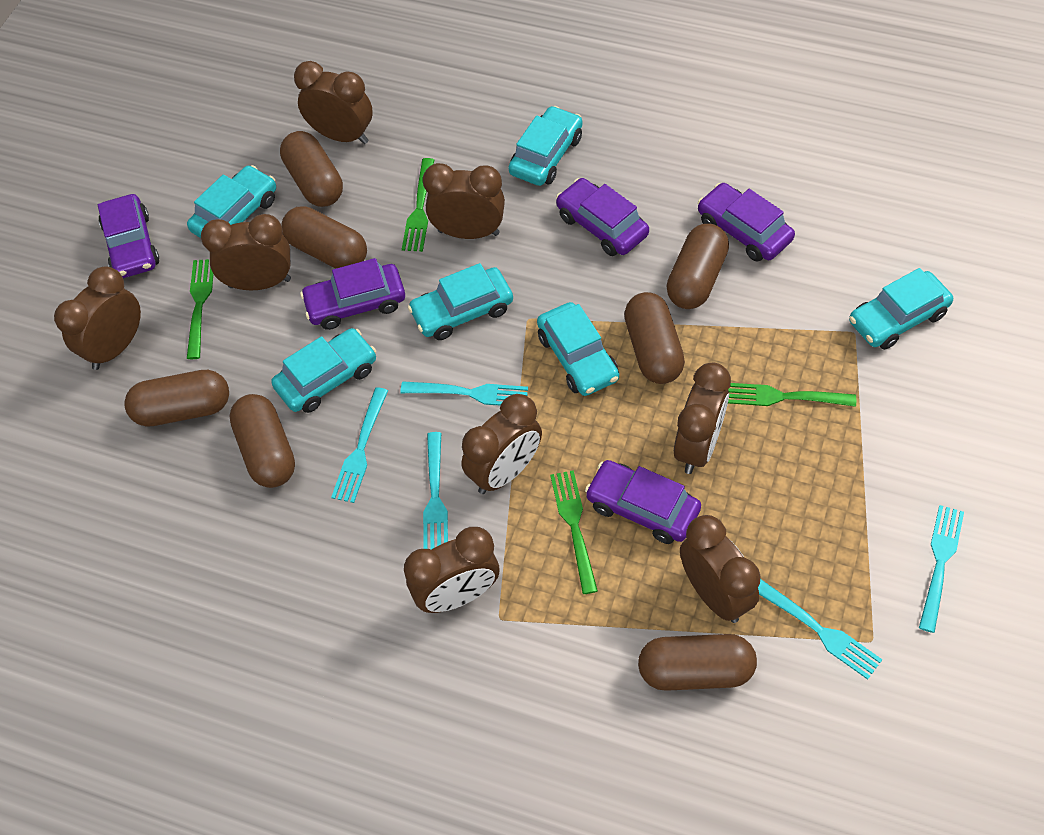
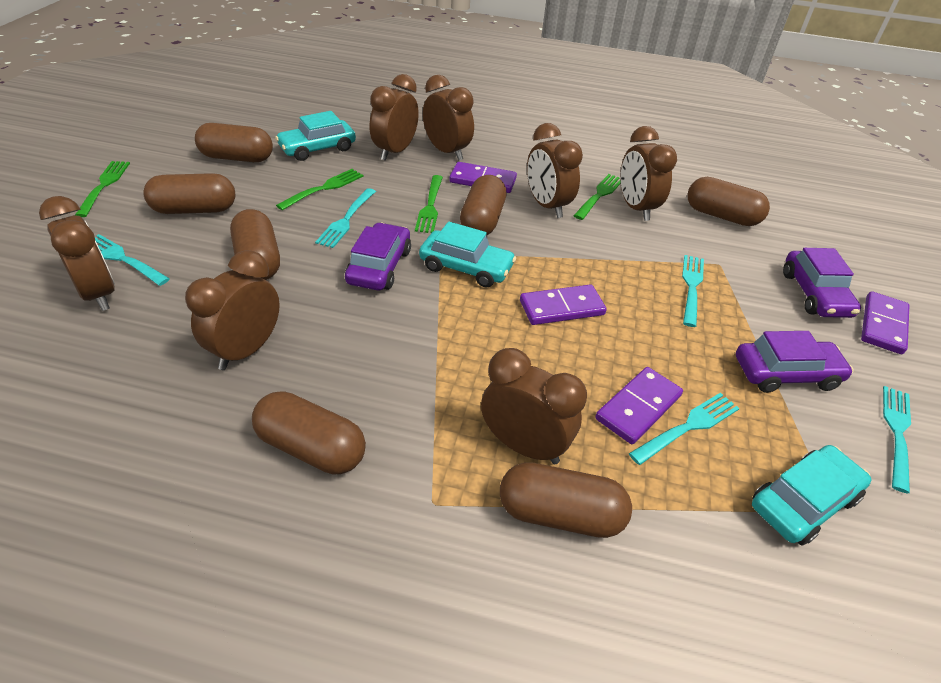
brown clock: [54,266,141,370] [201,214,291,290] [294,61,373,144] [404,527,499,613] [423,163,505,239] [462,394,542,494] [674,363,731,474] [680,515,760,623] = 8 -> [39,196,115,311] [185,250,280,370] [370,74,419,161] [423,75,474,160] [481,348,587,464] [527,123,583,218] [621,126,677,221] = 7
purple car: [98,194,159,278] [300,258,405,330] [556,178,649,256] [585,460,701,544] [698,183,795,262] = 5 -> [345,223,411,290] [736,331,854,393] [783,248,861,318] = 3
purple domino: none = 0 -> [450,162,517,193] [520,284,607,325] [595,367,683,444] [861,291,909,354] = 4
turquoise car: [187,165,276,238] [271,328,376,413] [408,263,513,340] [508,106,582,186] [537,302,619,396] [849,268,953,350] = 6 -> [275,111,356,161] [419,221,516,288] [752,445,872,546] = 3

